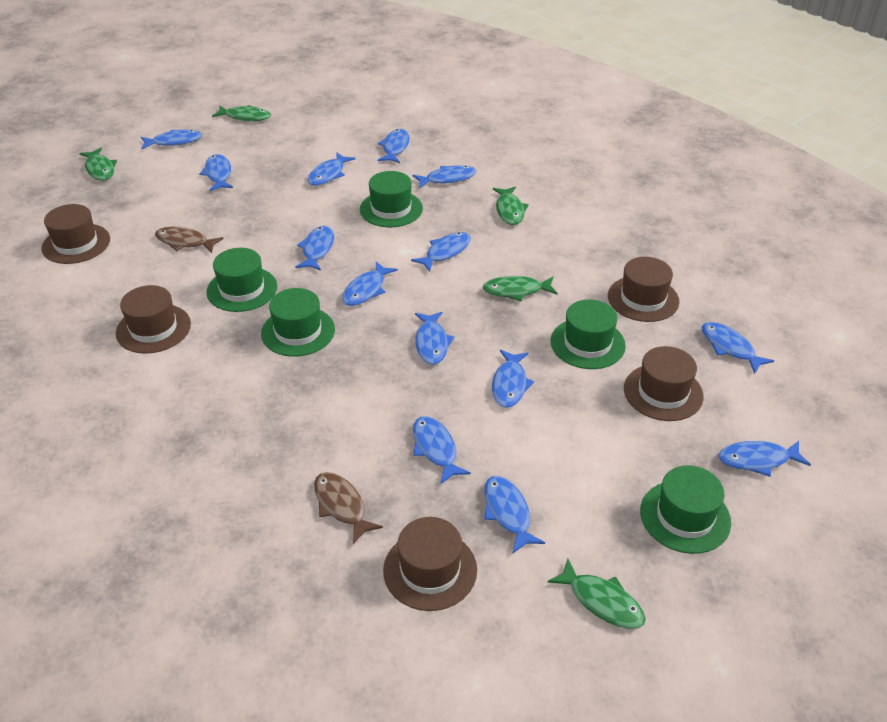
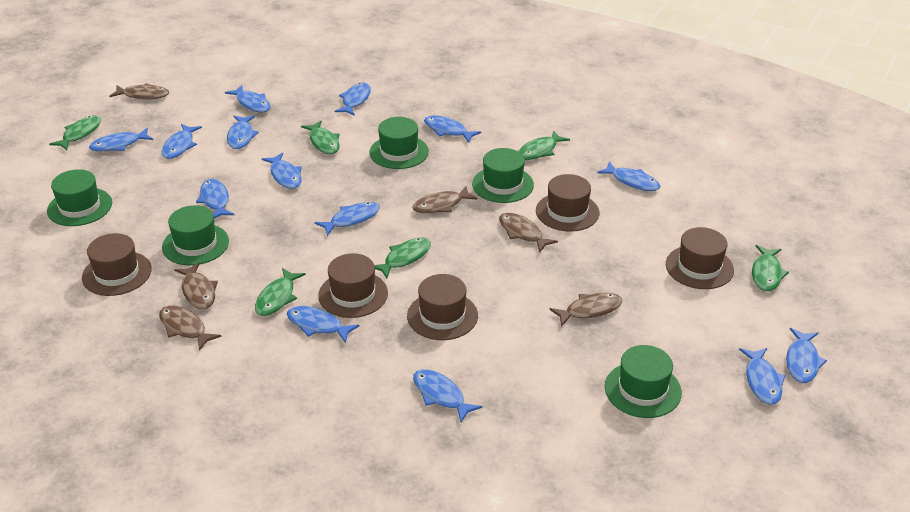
brown fish: [155,227,224,253] [314,472,383,544] = 2 -> [109,83,169,99] [159,305,221,351] [174,262,218,309] [412,186,478,213] [499,213,558,252] [549,293,623,327] = 6
green fish: [79,148,117,181] [212,105,271,121] [483,276,558,301] [493,186,529,225] [547,558,646,629] = 5 -> [49,115,101,150] [255,268,306,316] [301,121,340,154] [375,238,431,278] [518,131,570,160] [752,245,789,291] = 6

